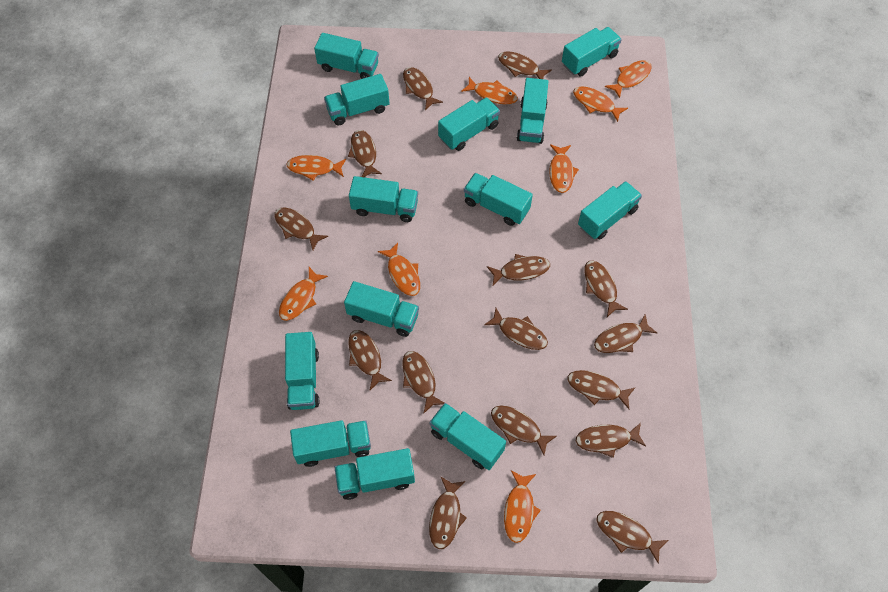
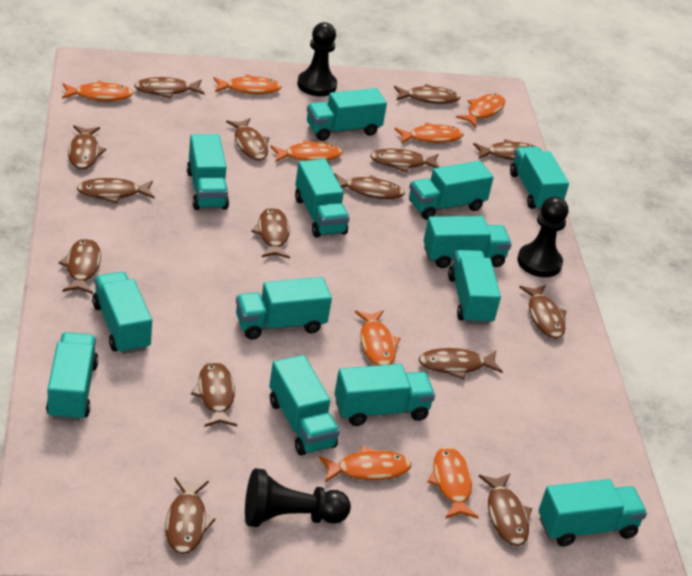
black pawn: none = 0 -> [245,468,351,527] [297,22,337,96] [517,196,568,277] = 3

